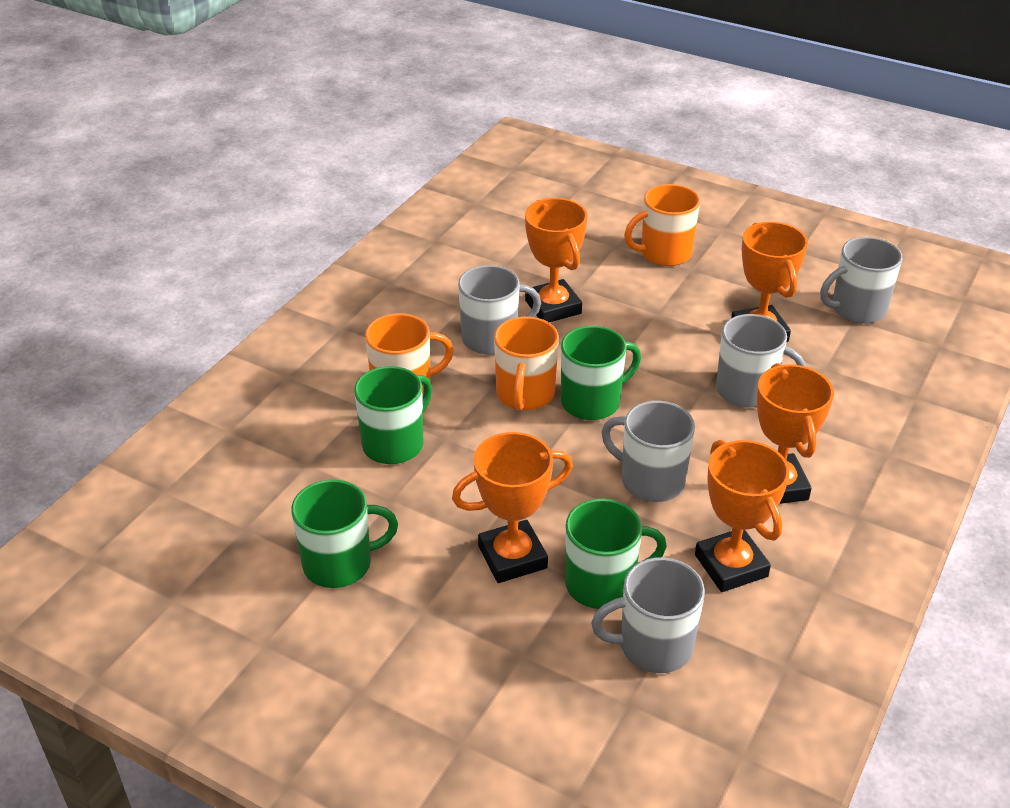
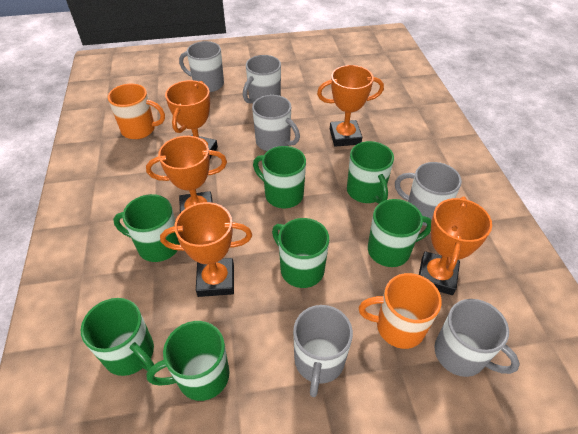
green mug: [291,479,398,588] [354,366,432,464] [561,326,641,420] [565,499,667,609] = 4 -> [81,298,154,376] [113,194,180,262] [146,321,230,401] [253,146,306,208] [272,218,329,288] [347,141,394,204] [368,199,431,267] = 7
grey mug: [458,265,541,354] [591,557,705,673] [601,401,695,502] [716,314,806,408] [820,237,903,324] = 5 -> [179,41,224,92] [243,55,281,104] [252,95,300,151] [293,305,353,397] [395,162,462,226] [434,299,520,377] = 6
orange mug: [365,313,454,397] [494,317,559,411] [624,184,700,266] = 3 -> [108,84,165,139] [359,273,442,349] = 2

